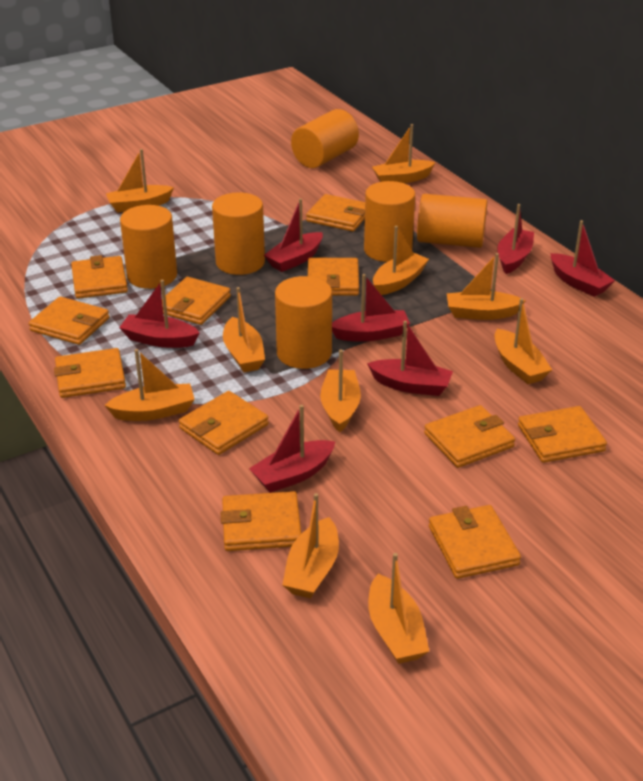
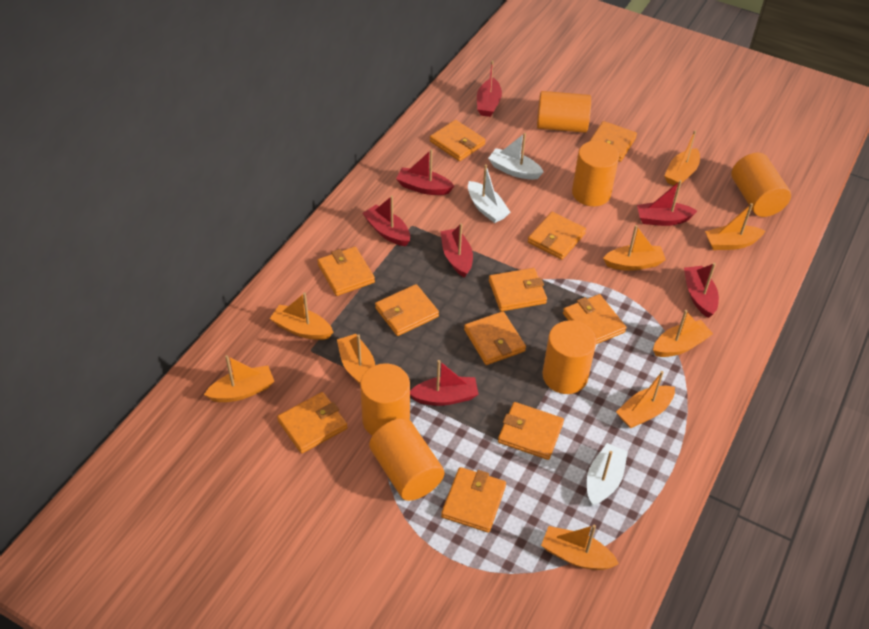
orange boat: [104,349,195,421] [106,149,174,213] [223,287,265,372] [282,493,339,598] [320,350,361,433] [368,553,429,664] [372,124,436,183] [373,226,429,295] [447,253,526,320] [495,298,552,384] = 10 -> [204,355,274,402] [270,292,333,340] [337,334,375,384] [541,525,619,570] [603,225,666,271] [616,371,675,428] [653,310,713,357] [664,130,700,187] [705,203,765,250] = 9
white boat: none = 0 -> [468,165,511,223] [488,133,544,180] [587,443,628,506] = 3

